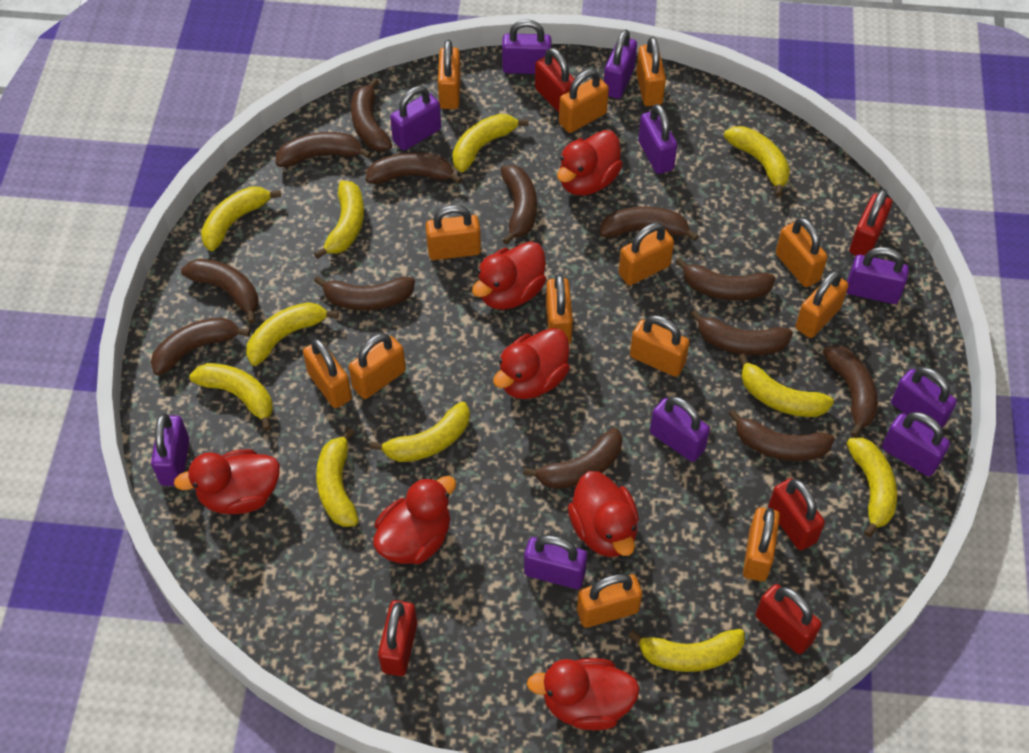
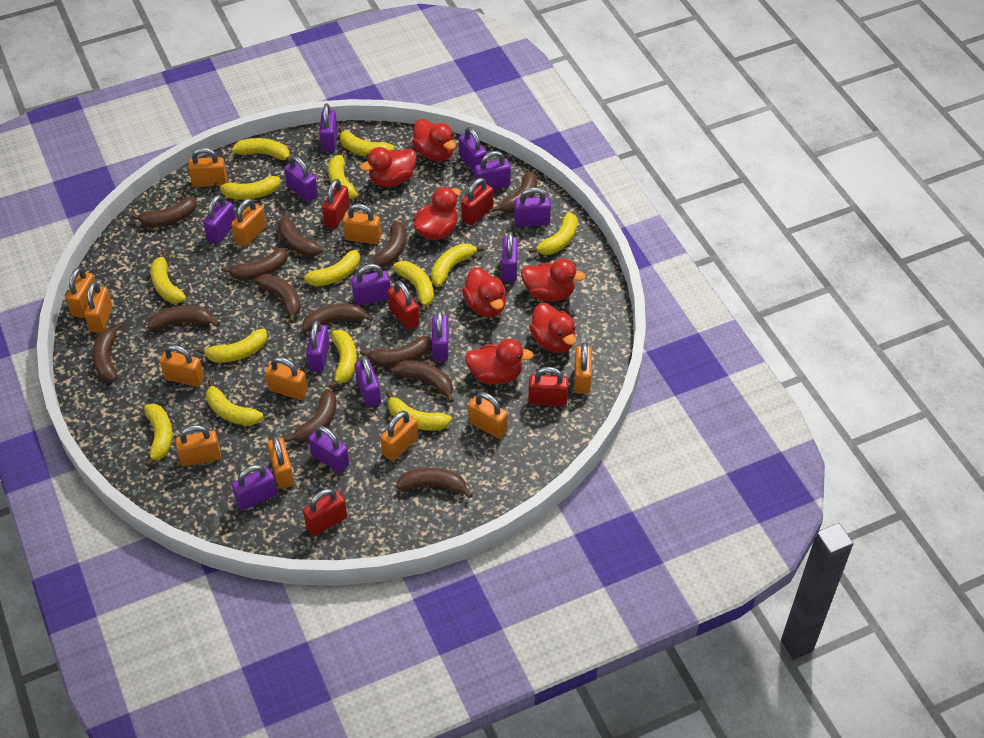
orange padlock: [303,339,352,408] [349,333,406,399] [426,205,481,260] [438,40,461,109] [546,274,573,344] [559,69,609,133] [577,574,642,628] [619,223,674,285] [630,315,690,377] [636,37,666,106] [743,507,780,581] [776,218,828,287] [796,270,849,338] = 13 -> [65,267,96,318] [84,282,112,333] [160,345,204,387] [176,425,221,466] [188,148,227,187] [231,198,266,247] [265,357,308,400] [267,436,294,489] [343,204,381,244] [380,411,418,461] [468,392,508,439] [574,342,592,394] = 12
purple padlock: [151,413,189,486] [390,86,441,151] [502,19,552,74] [524,535,587,589] [604,29,637,99] [638,104,677,174] [650,396,710,462] [847,247,909,304] [882,412,950,476] [891,367,957,430] = 10 -> [203,195,236,244] [232,465,277,510] [284,156,318,202] [306,320,330,372] [308,426,349,473] [320,103,337,152] [351,264,390,306] [355,356,381,408] [432,310,449,361] [459,127,487,173] [475,151,511,190] [502,232,518,282] [514,187,551,227] = 13
yellow banana: [189,363,273,431] [201,186,281,251] [246,302,339,366] [314,181,364,259] [316,428,359,527] [370,402,470,462] [452,114,528,172] [628,629,745,672] [724,126,790,197] [738,353,834,417] [847,438,897,537] = 11 -> [144,404,173,467] [150,251,186,303] [197,329,267,363] [206,379,263,426] [214,176,280,200] [232,138,290,163] [297,250,360,286] [328,150,359,199] [329,330,357,389] [338,127,395,157] [386,391,452,431] [393,261,434,313] [431,243,484,287] [529,212,578,255] = 14

